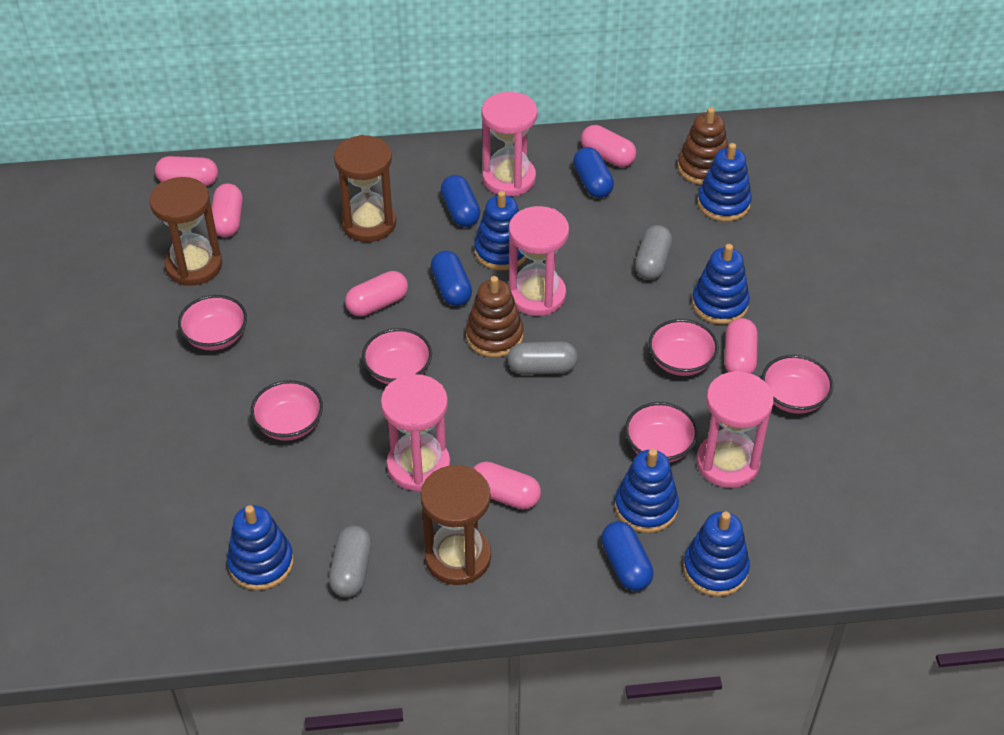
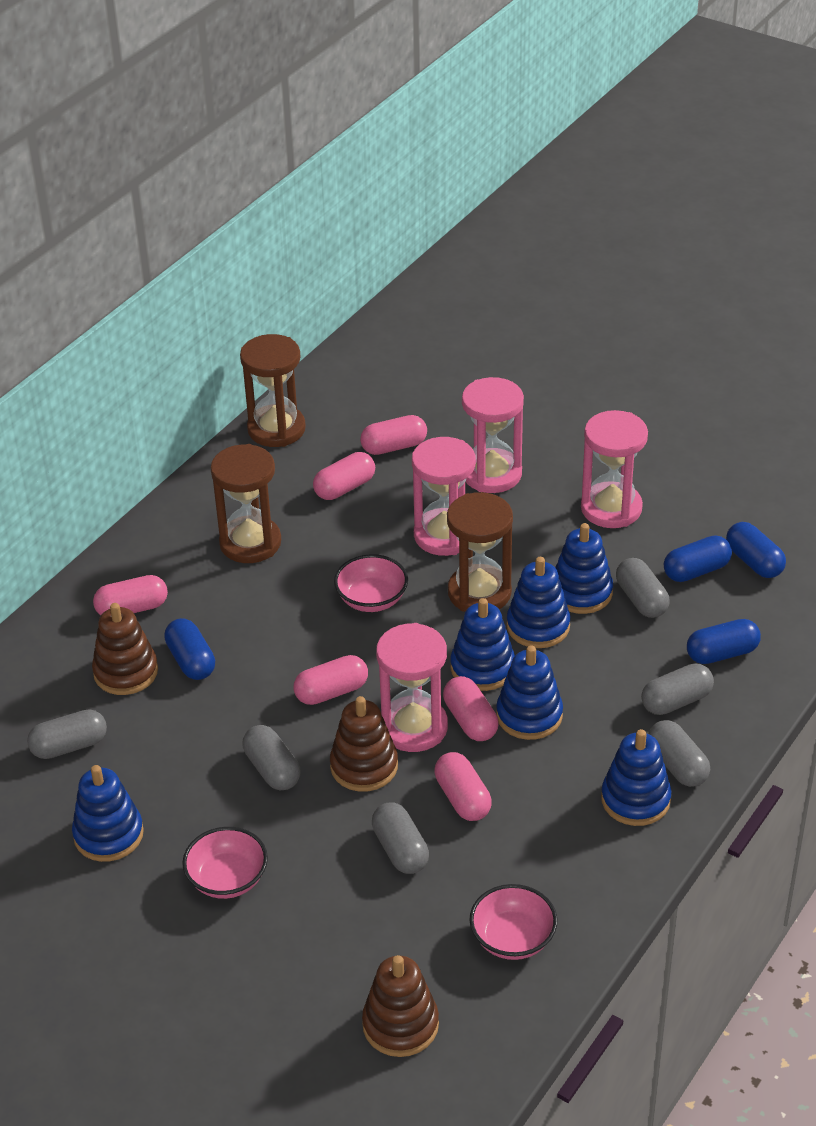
brown stacking toy: [466,276,524,357] [678,107,728,185] = 2 -> [92,603,158,695] [330,696,398,792] [362,955,439,1057] = 3
grey capsule: [329,525,372,597] [507,341,578,375] [635,225,672,280] = 3 -> [27,709,107,759] [243,725,300,790] [372,803,429,874] [616,558,670,618] [641,663,714,715] [649,720,710,787] = 6
pink bowl: [178,295,247,350] [251,380,323,441] [362,328,432,385] [625,402,698,463] [648,319,719,376] [762,355,833,414] = 6 -> [182,827,268,899] [334,554,408,612] [469,884,557,960] = 3

